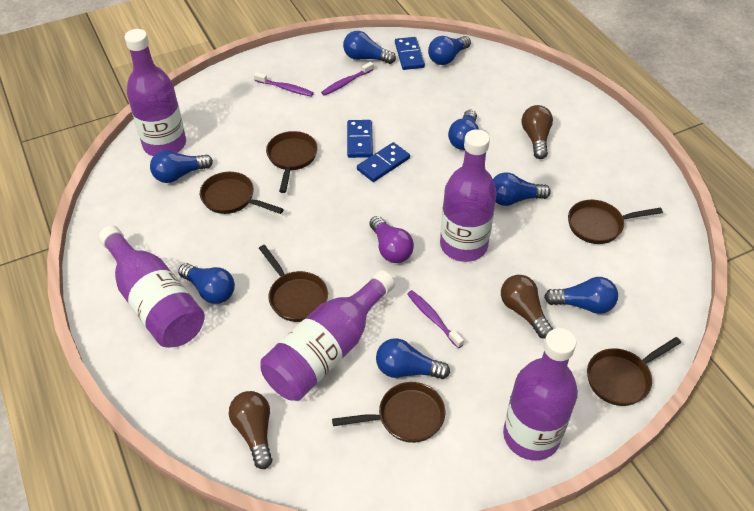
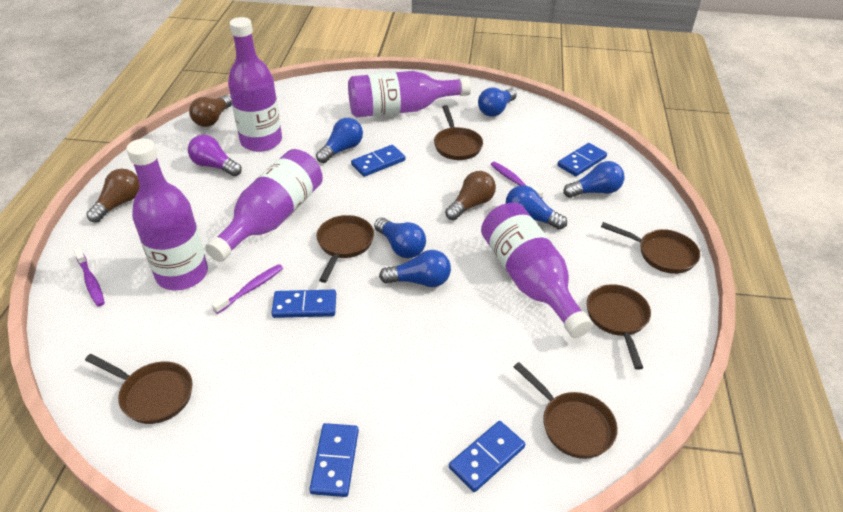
blue domino: [347,120,373,158] [357,142,410,182] [395,37,425,70] = 3 -> [271,290,336,318] [309,423,359,497] [351,145,405,177] [449,421,525,492] [557,143,607,176] = 5
blue light bulb: [150,150,213,183] [178,263,235,304] [343,31,396,64] [376,338,450,379] [428,36,471,65] [448,109,479,150] [493,173,551,206] [544,277,618,314] = 8 -> [316,118,363,163] [374,217,426,258] [379,250,451,287] [478,88,517,117] [506,185,567,230] [563,161,624,198] = 6

